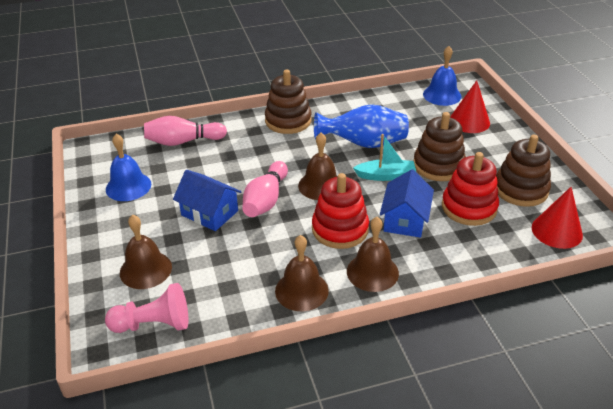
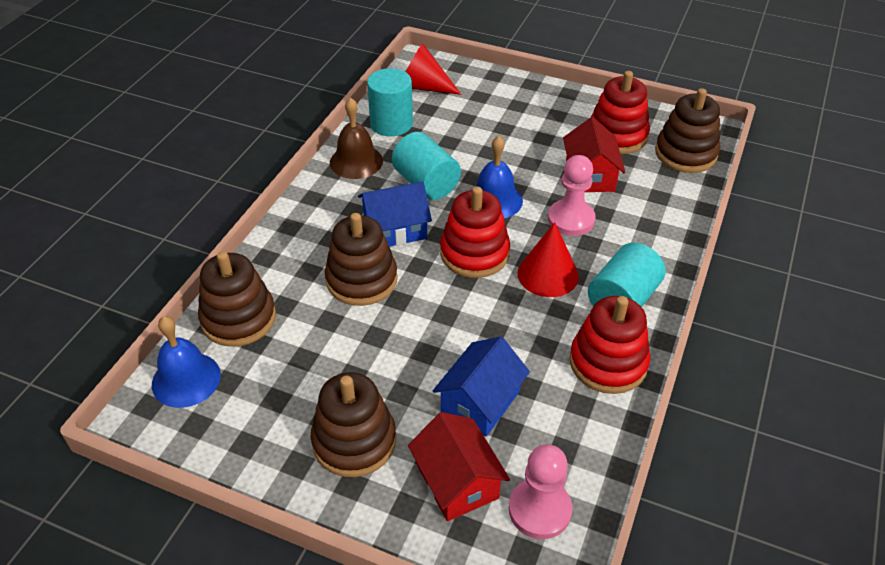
blue vase: [314,104,409,148] = 1 -> none = 0
brown bell: [120,215,172,289] [275,235,329,311] [298,133,337,200] [347,217,399,292] = 4 -> [330,97,383,179] = 1
brown stacking toy: [265,69,311,134] [414,112,466,181] [496,135,551,207] = 3 -> [198,251,276,347] [311,372,396,477] [325,213,397,306] [655,88,720,173] = 4
pink bowling pin: [144,116,227,146] [242,161,288,217] = 2 -> none = 0
pink pawn: [105,283,189,333] = 1 -> [509,444,572,539] [548,155,596,236] = 2
red house: none = 0 -> [408,412,510,521] [563,117,625,192] = 2
red stacking toy: [312,173,369,249] [442,152,499,226] = 2 -> [440,186,510,278] [570,296,651,394] [590,71,650,154] = 3
turquoise boat: [353,134,416,181] = 1 -> none = 0
turquoise cylinder: none = 0 -> [367,68,413,136] [392,132,461,200] [588,243,666,307] = 3

